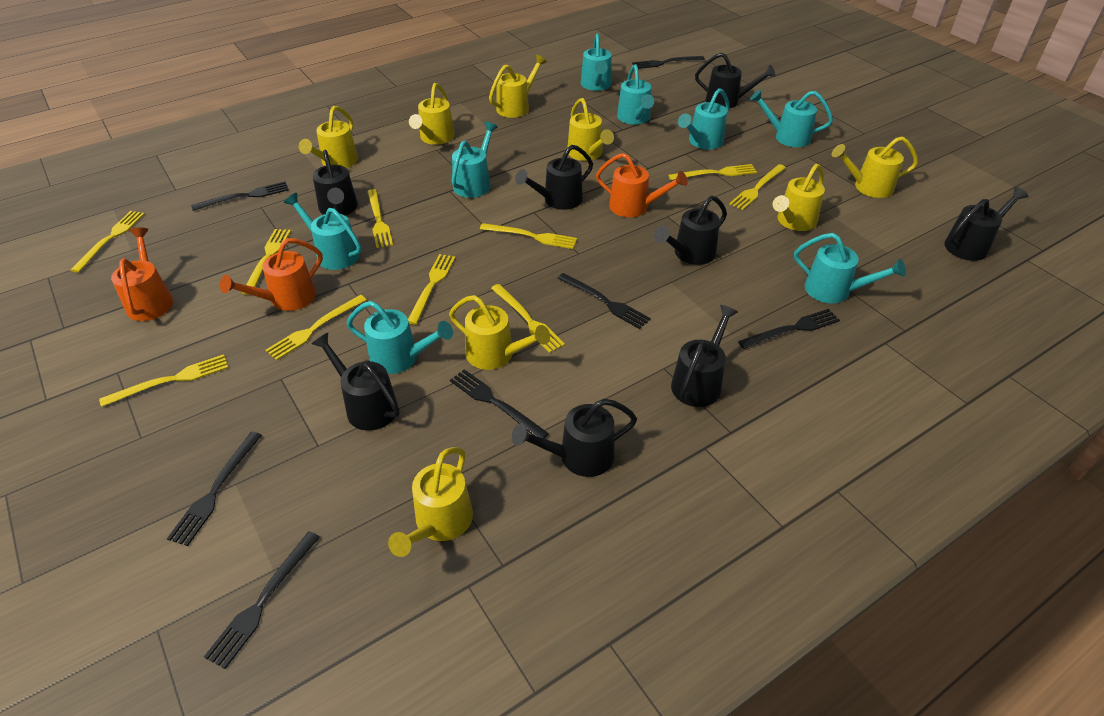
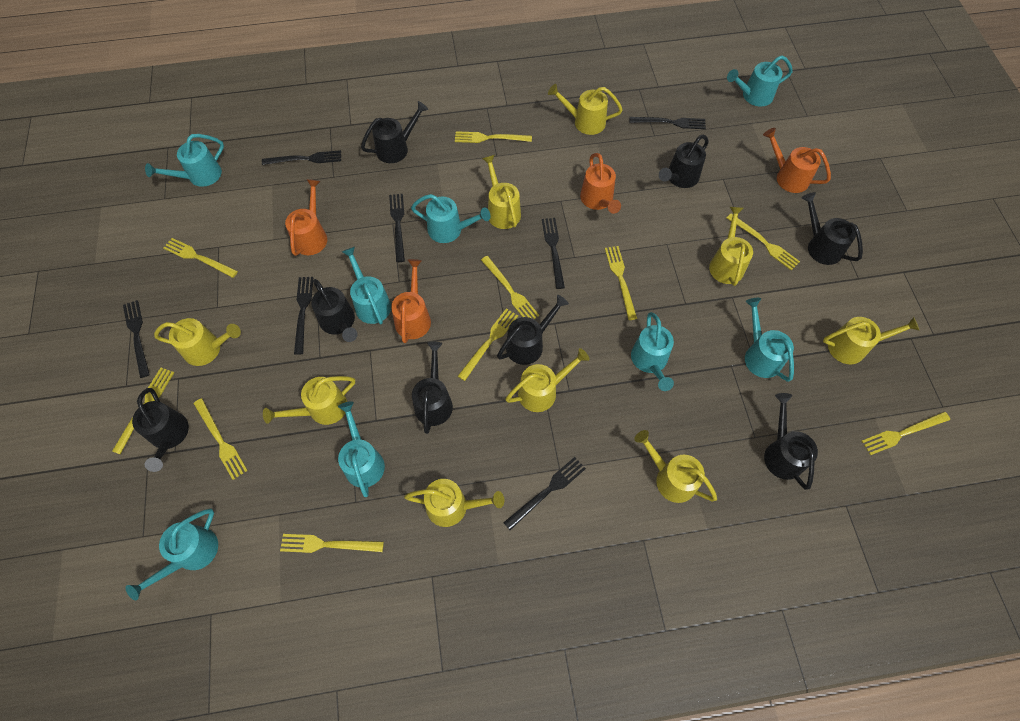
orange watering can: [111,228,173,321] [220,238,323,311] [596,153,688,217] = 3 -> [285,179,327,256] [391,259,431,343] [580,153,621,214] [763,128,831,193] = 4
yellow watering can: [299,106,358,168] [388,447,473,557] [409,83,455,145] [449,295,550,370] [489,55,547,118] [567,98,614,161] [772,164,825,231] [832,136,918,198] = 8 -> [154,318,241,366] [263,376,355,425] [404,479,504,527] [482,155,521,229] [505,348,590,412] [548,84,623,135] [634,430,717,503] [709,207,753,286] [823,317,920,364] = 9

